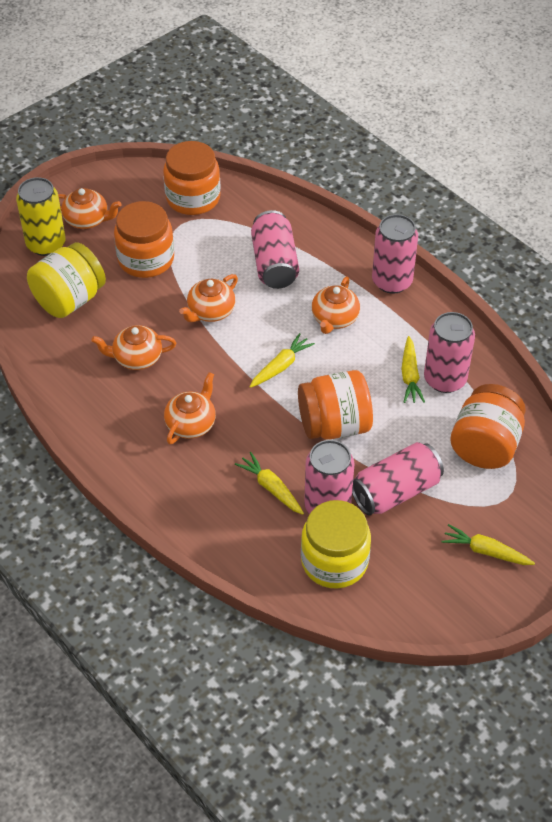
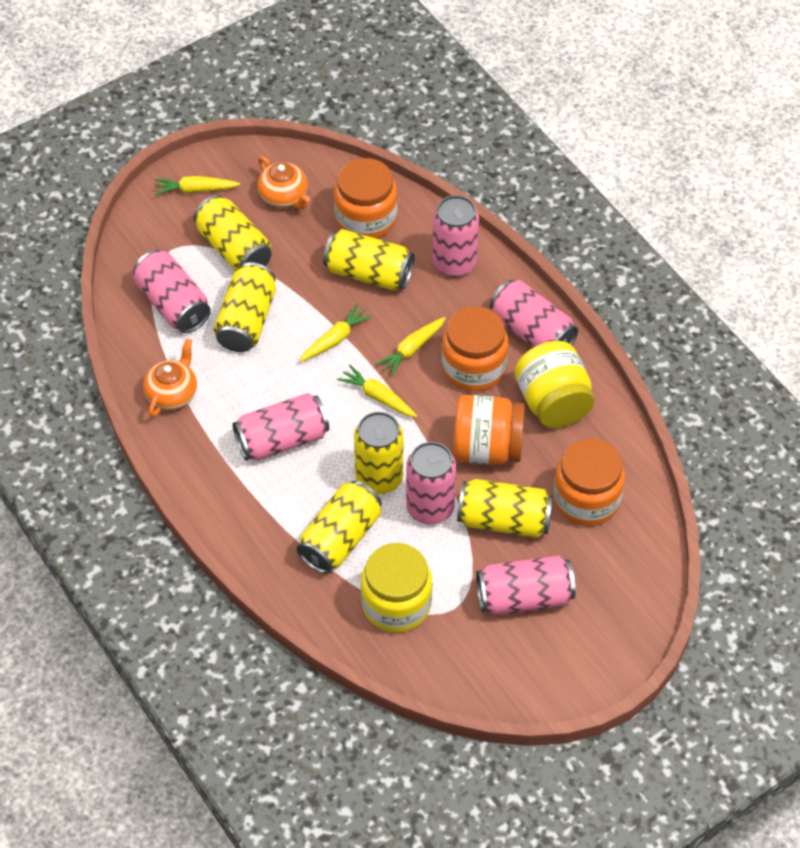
orange teapot: [58,188,121,229] [91,325,176,370] [164,372,216,444] [179,274,238,322] [312,276,360,334] = 5 -> [143,339,197,418] [257,156,310,209] = 2
pink can: [251,210,299,289] [304,440,354,514] [352,442,444,516] [372,214,418,294] [424,312,475,393] = 5 -> [133,250,211,333] [233,393,329,461] [406,442,456,524] [432,195,479,277] [476,555,576,615] [490,280,578,348] = 6
yellow can: [16,177,66,256] = 1 -> [194,195,272,271] [214,262,276,352] [297,481,381,574] [323,229,415,290] [354,412,403,494] [457,479,553,538] = 6

